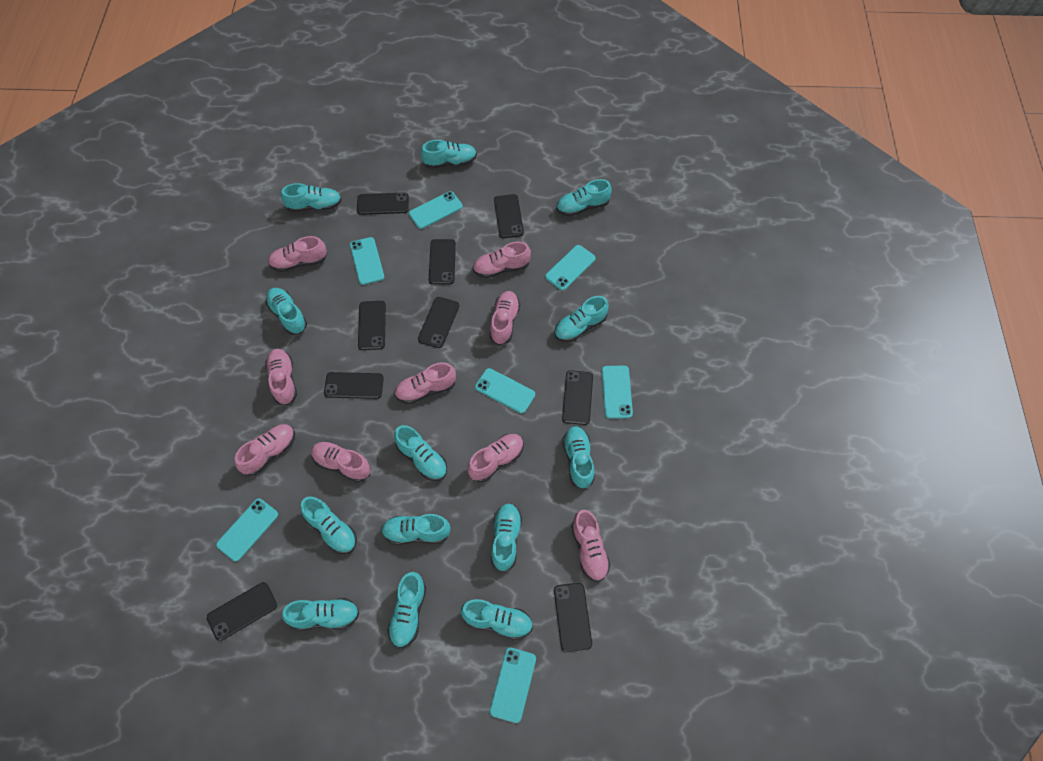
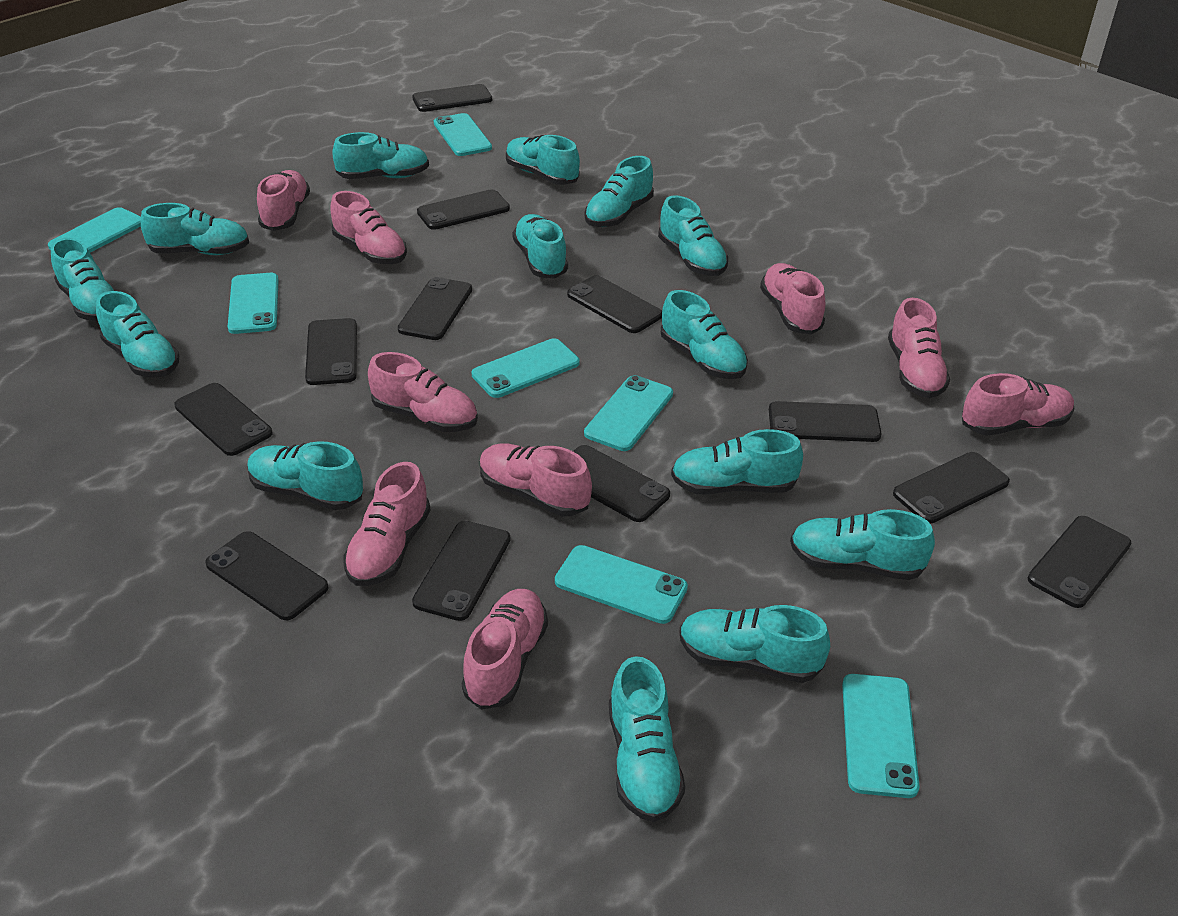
black phone: [207,582,277,641] [324,372,384,399] [357,192,409,215] [358,301,386,350] [418,297,459,348] [429,239,456,285] [494,194,524,238] [554,583,592,652] [562,370,593,425] = 9 -> [174,383,272,456] [205,531,329,620] [305,318,357,385] [398,277,472,340] [412,84,492,112] [412,521,510,621] [417,189,510,230] [567,275,662,333] [573,445,670,522] [769,401,882,442] [893,452,1010,523] [1028,516,1131,608] = 12
turquoise shoe: [265,288,307,335] [281,183,342,212] [282,598,359,631] [301,497,357,554] [381,514,451,545] [387,572,426,648] [394,425,447,481] [421,140,477,169] [461,599,533,640] [491,503,522,572] [554,296,608,342] [556,179,612,216] [562,426,595,489] = 13 -> [51,238,114,321] [96,291,179,377] [141,203,249,255] [247,441,363,510] [332,132,429,179] [506,135,580,185] [512,214,568,279] [585,156,654,227] [609,656,685,822] [658,195,728,276] [661,290,748,379] [671,429,803,495] [679,605,830,683] [790,509,935,580] = 14

